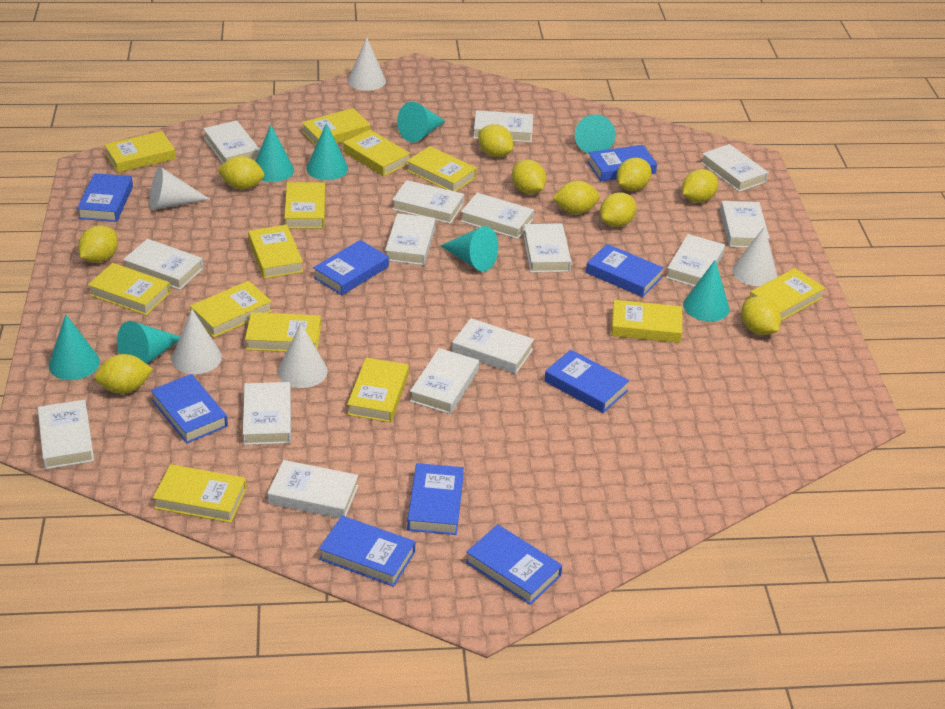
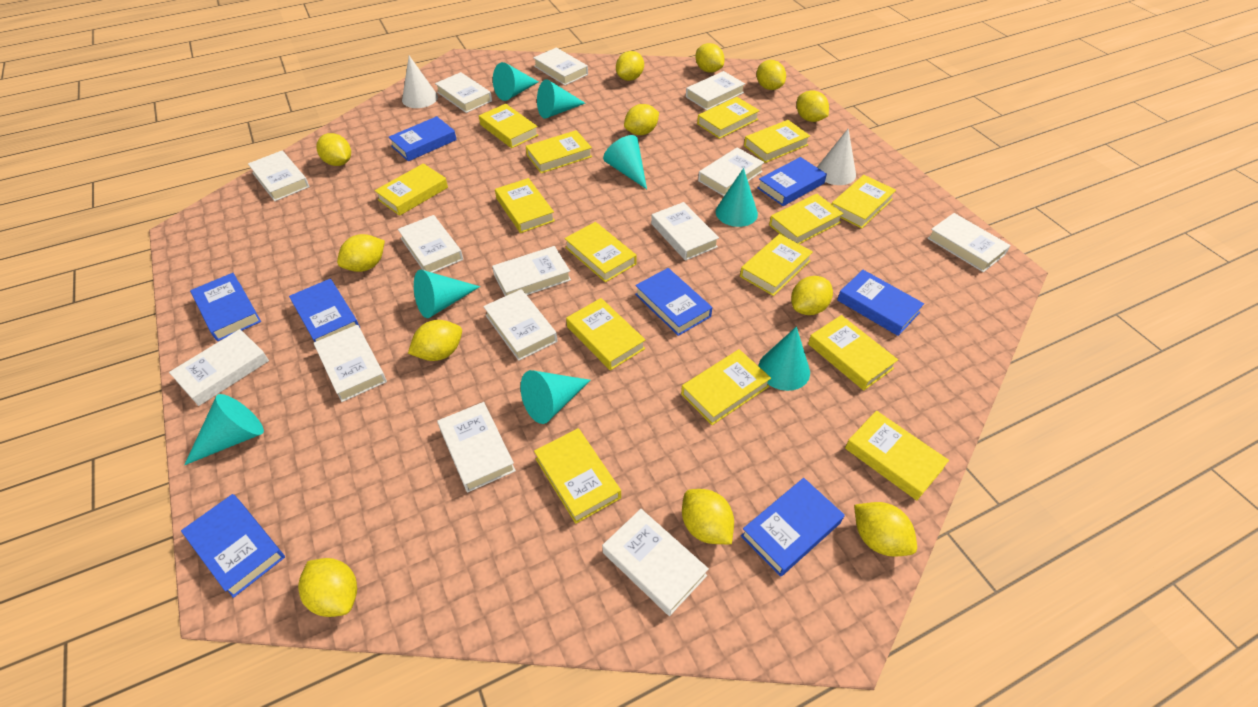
blue book: [77,173,133,222] [151,374,228,444] [313,240,389,295] [319,516,415,587] [407,463,464,535] [466,524,562,605] [544,350,629,413] [586,244,664,297] [588,145,657,181] = 9 -> [181,494,285,598] [190,273,261,341] [289,279,360,342] [389,116,457,161] [635,268,712,336] [741,478,845,577] [757,157,827,206] [837,270,924,336] = 8
white book: [38,400,94,469] [123,239,203,290] [203,120,260,164] [243,382,291,445] [268,460,359,518] [385,213,435,265] [392,180,464,224] [410,348,479,414] [452,318,534,374] [461,193,534,239] [473,110,533,143] [523,224,571,273] [666,234,725,287] [701,144,769,192] [720,201,770,248] = 15 -> [169,329,269,406] [248,151,310,201] [314,325,387,402] [398,215,463,273] [435,72,492,113] [437,402,516,492] [483,289,557,361] [492,246,571,296] [533,48,588,85] [602,509,709,616] [651,202,719,261] [686,71,745,110] [698,147,764,196] [927,213,1011,272] = 14
white cone: [150,167,210,210] [172,309,222,374] [278,323,328,388] [348,37,386,91] [732,226,777,286] = 5 -> [402,56,438,108] [817,129,856,185] = 2
yellow book: [88,263,170,315] [104,131,176,173] [153,464,247,523] [190,281,272,338] [245,312,321,352] [248,225,303,279] [284,182,326,229] [302,108,370,146] [343,130,411,177] [347,358,409,423] [406,146,477,192] [611,300,682,343] [749,268,825,321] = 13 -> [374,163,448,216] [479,104,539,148] [495,178,555,233] [526,130,592,173] [534,428,621,524] [564,222,637,282] [566,298,645,371] [681,349,771,425] [697,97,760,139] [740,234,813,296] [744,120,810,163] [769,194,844,244] [808,315,898,391] [831,175,896,228] [845,411,949,500] = 15
yellow lemon: [78,225,118,263] [95,354,153,394] [217,156,264,189] [478,124,513,157] [512,160,546,194] [552,180,600,214] [600,192,637,227] [617,158,652,191] [682,169,718,203] [741,296,781,335] = 10 -> [298,558,357,617] [316,133,351,166] [337,234,385,272] [408,320,462,361] [616,51,644,81] [624,104,659,135] [682,489,734,544] [695,43,725,73] [757,60,786,90] [791,276,833,315] [797,90,829,122] [854,502,917,557] = 12

